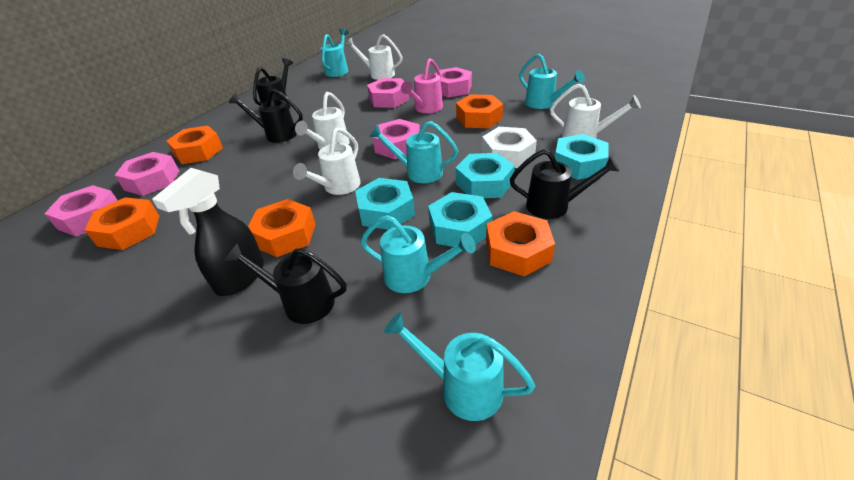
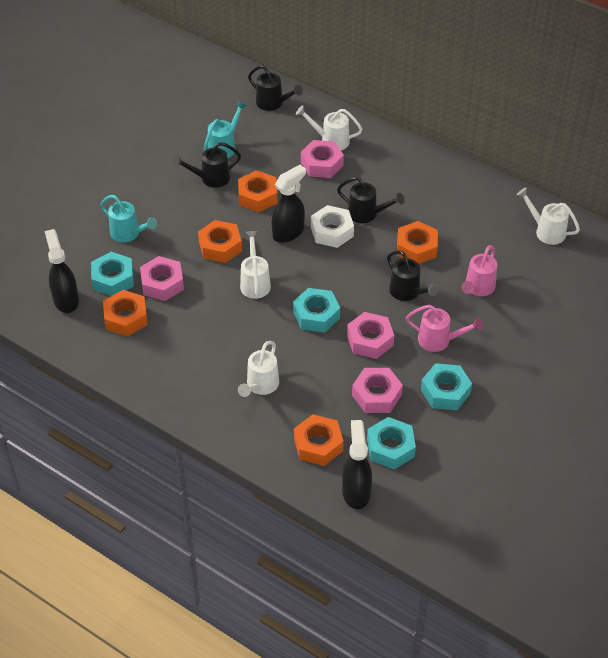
black spray bottle: [152,168,264,296] = 1 -> [45,229,79,313] [272,165,306,243] [342,420,372,509] = 3
pink nut: [44,185,118,236] [115,152,179,196] [367,78,409,108] [372,119,420,159] [435,67,472,98] = 5 -> [140,256,184,301] [301,140,344,178] [347,312,394,359] [352,368,403,413] = 4
pink watering can: [401,58,443,113] = 1 -> [406,305,483,352] [462,245,497,296] = 2
turquoise watering can: [321,28,349,77] [360,215,476,293] [369,121,458,183] [384,312,535,421] [519,54,585,109] = 5 -> [100,195,157,243] [204,101,247,158] = 2

